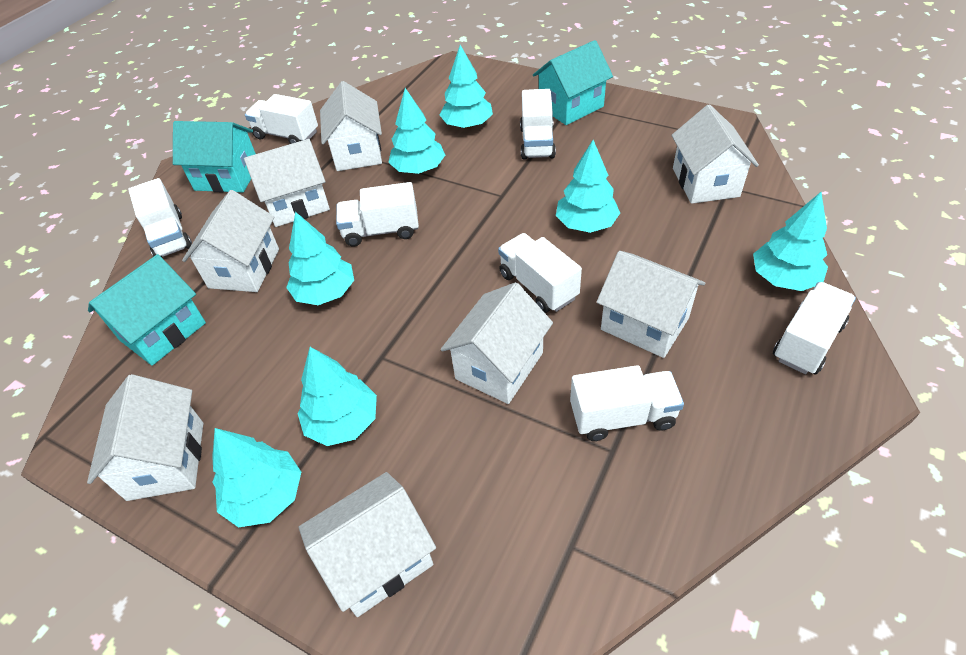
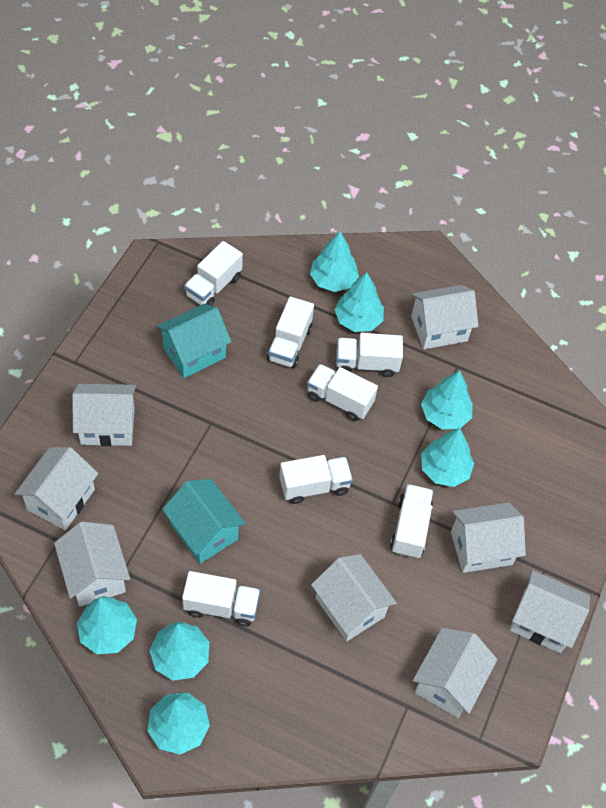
turquoise house: [88,254,206,366] [173,121,256,192] [533,40,613,125] = 3 -> [156,304,231,378] [162,479,246,564] = 2

